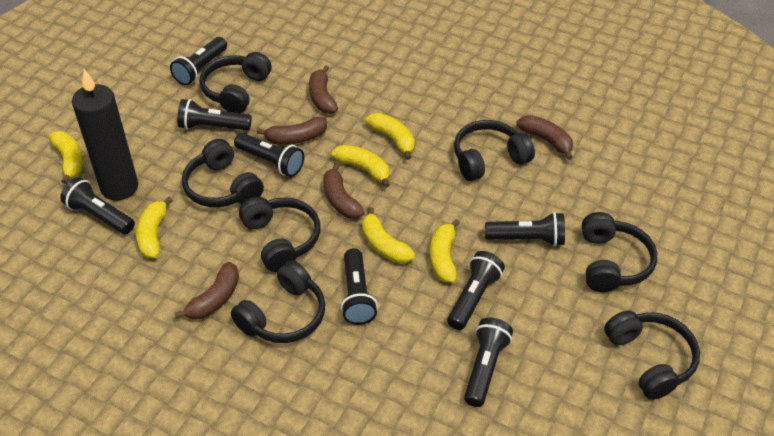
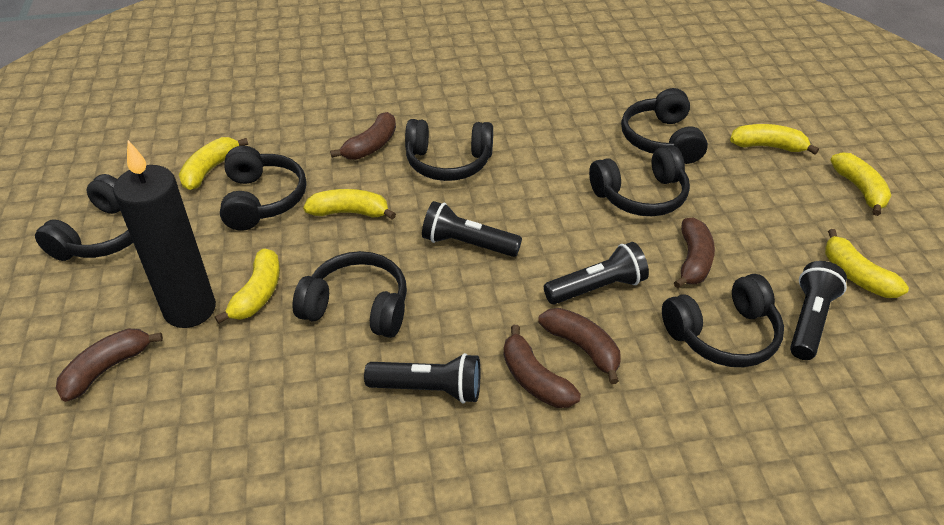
black flashlight: [60,177,135,234] [170,37,227,85] [177,99,252,130] [234,133,304,177] [341,248,377,325] [447,251,505,330] [464,318,513,407] [485,212,565,246] = 8 -> [364,353,480,403] [422,201,522,257] [544,242,649,304] [790,261,847,360] = 4

